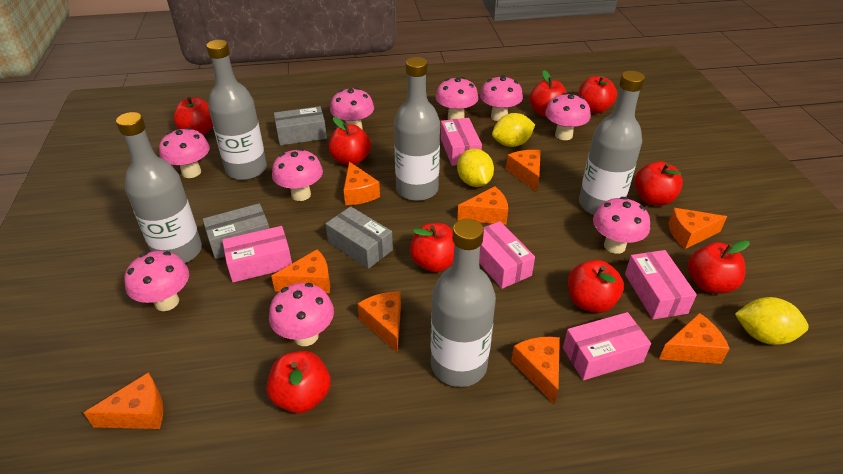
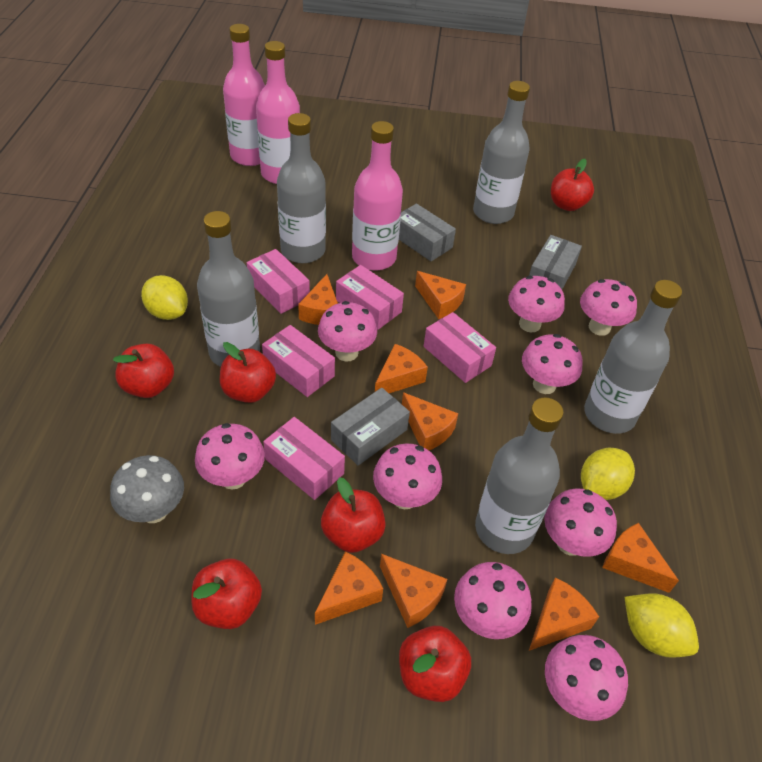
grey mushroom: none = 0 -> [110,455,184,523] = 1
orange cheese: [84,372,163,429] [271,249,330,293] [344,162,380,205] [357,291,401,353] [457,186,508,225] [506,150,541,192] [511,337,560,405] [659,313,730,364] [669,208,727,249] = 9 -> [298,274,338,325] [315,552,383,625] [375,344,428,393] [380,554,447,628] [402,392,458,450] [415,271,466,319] [529,577,599,651] [602,523,679,593] = 8
pink bottle: none = 0 -> [223,24,265,166] [256,41,300,184] [352,121,403,271] = 3
red apple: [173,97,213,135] [266,351,331,413] [329,117,371,165] [410,223,454,272] [530,70,567,117] [568,260,624,313] [578,76,617,114] [634,161,683,206] [688,240,749,293] = 9 -> [113,344,174,398] [192,559,262,629] [220,342,276,403] [321,477,386,553] [399,626,471,702] [551,159,594,211] = 6

